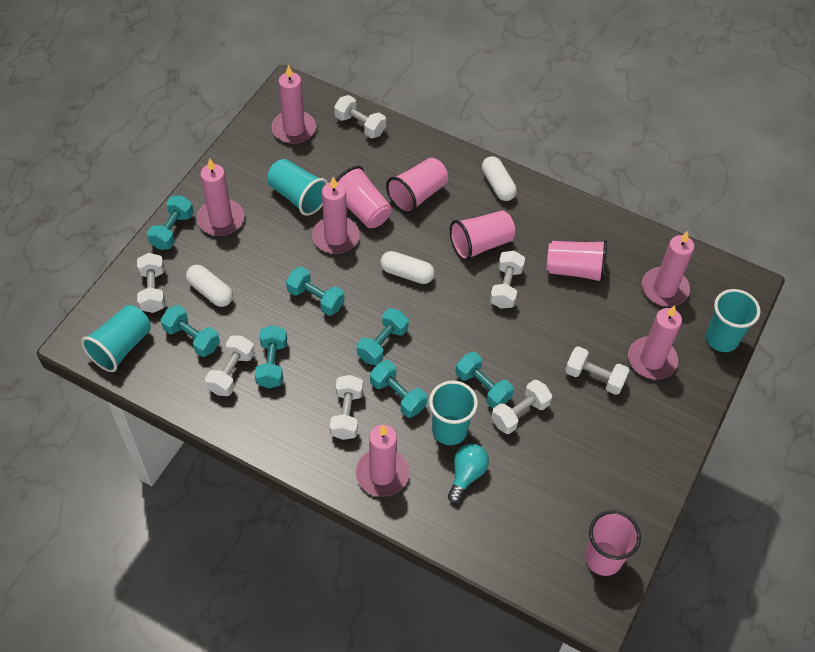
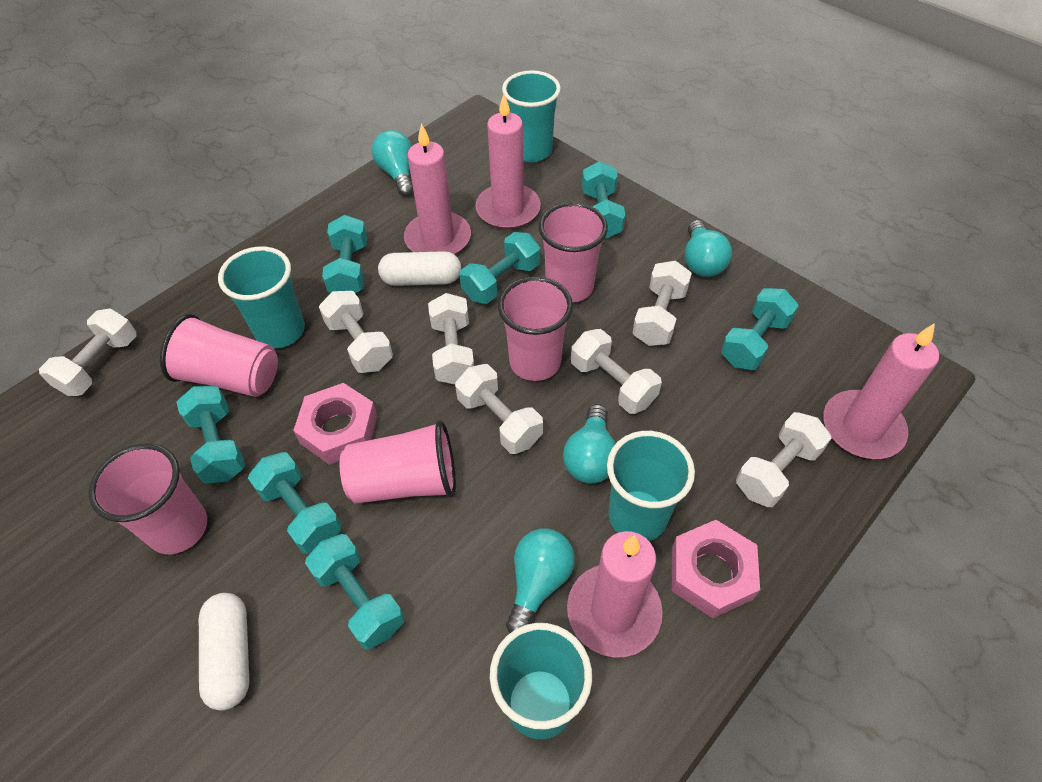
pink candle: [197,158,244,236] [272,65,316,144] [312,177,359,254] [356,425,409,497] [628,305,682,380] [642,231,694,307] = 6 -> [404,123,471,255] [475,94,541,229] [567,531,663,658] [823,323,939,459] = 4
pink nut: none = 0 -> [293,383,377,465] [672,520,760,618] = 2
turquoise light bulb: [448,444,489,503] = 1 -> [372,130,413,196] [506,529,575,633] [563,404,616,484] [685,220,732,277] = 4
white capsule: [186,265,233,307] [380,251,435,284] [482,156,517,201] = 3 -> [199,593,249,711] [378,251,461,286] = 2

